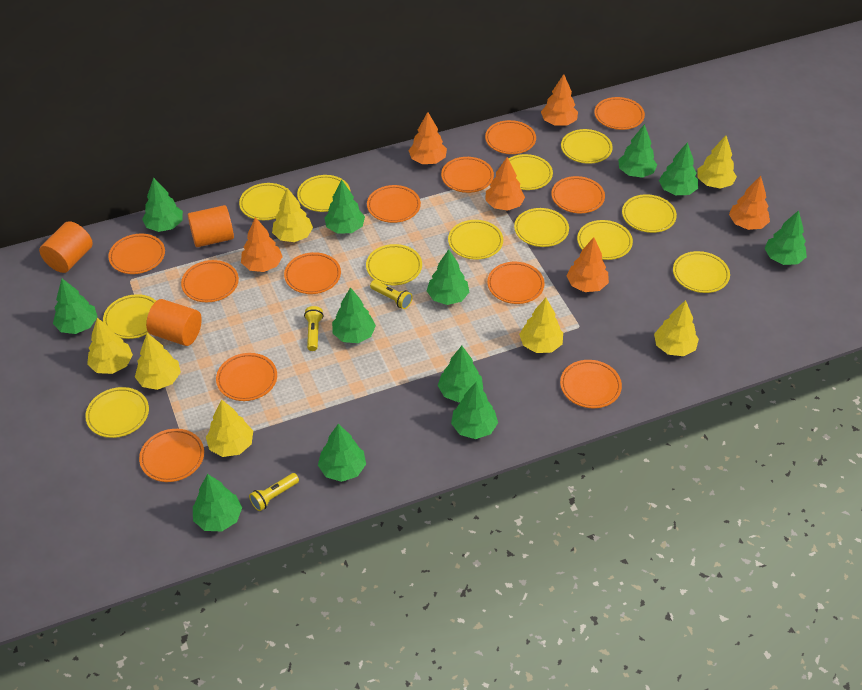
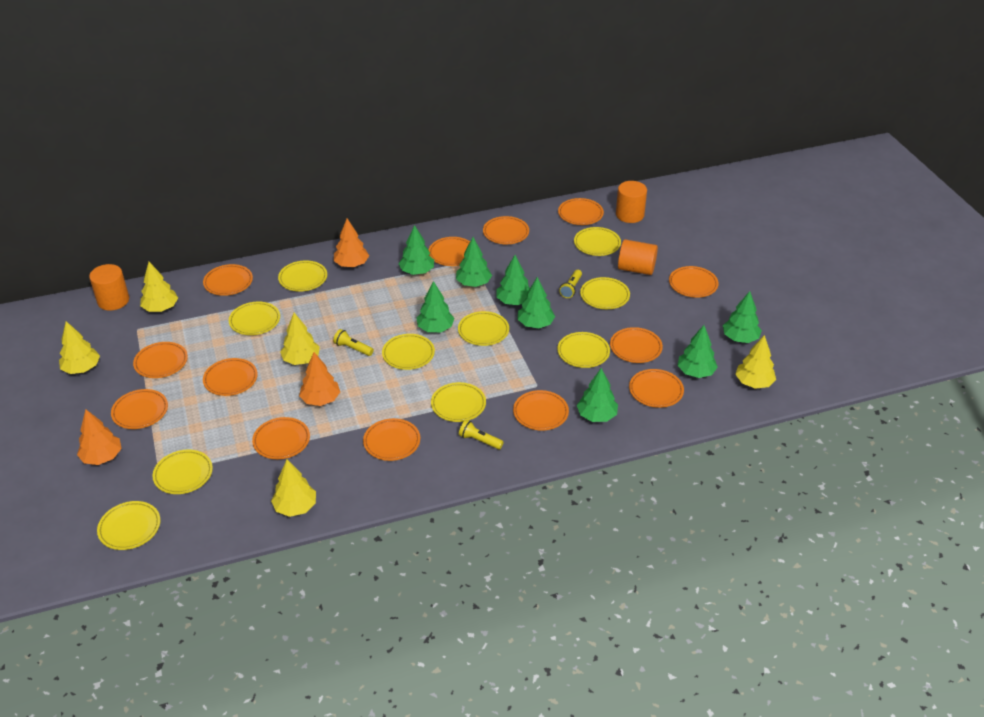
green tree: [53,279,97,334] [142,177,183,232] [193,474,242,531] [318,424,366,482] [324,180,365,234] [332,287,376,343] [427,249,469,305] [437,346,483,402] [451,382,498,439] [618,124,657,178] [659,142,698,195] [764,210,807,265] = 12 -> [398,225,434,275] [416,281,454,332] [456,237,492,287] [497,255,530,305] [518,277,555,328] [577,368,618,422] [677,325,718,378] [723,291,762,343] = 8
orange plate: [108,234,165,274] [139,429,204,482] [181,260,239,302] [216,353,277,401] [284,252,341,294] [367,185,421,223] [441,157,494,193] [485,120,536,154] [487,262,545,304] [551,176,605,213] [560,360,622,408] [594,97,645,130] = 12 -> [111,389,168,429] [133,342,188,378] [203,264,253,296] [203,358,258,396] [252,417,310,459] [363,418,420,461] [429,237,470,266] [483,216,529,244] [513,390,569,430] [558,198,604,225] [610,327,663,363] [629,369,684,408] [669,266,719,297] = 13
orange tree: [241,217,283,272] [408,112,447,164] [485,157,525,211] [541,74,578,126] [567,237,609,292] [729,176,770,230] = 6 -> [77,409,122,465] [299,352,340,406] [334,219,369,267] = 3
yellow plate: [85,387,149,438] [103,294,156,339] [239,183,287,220] [297,175,351,212] [366,244,422,285] [448,220,503,260] [508,154,553,190] [514,208,569,247] [561,129,613,164] [577,220,633,260] [622,194,677,233] [673,251,730,293] = 12 -> [97,501,160,550] [152,450,213,494] [229,302,280,335] [278,260,327,292] [382,334,435,370] [431,382,486,422] [458,311,509,346] [557,332,610,368] [574,227,621,256] [580,277,630,309] = 10
yellow tree: [87,318,133,374] [135,333,181,390] [206,399,253,457] [272,188,313,242] [519,298,563,353] [654,300,699,356] [698,136,737,189] = 7 -> [59,321,100,374] [140,262,178,312] [271,460,316,517] [280,313,320,365] [735,335,776,389] = 5

